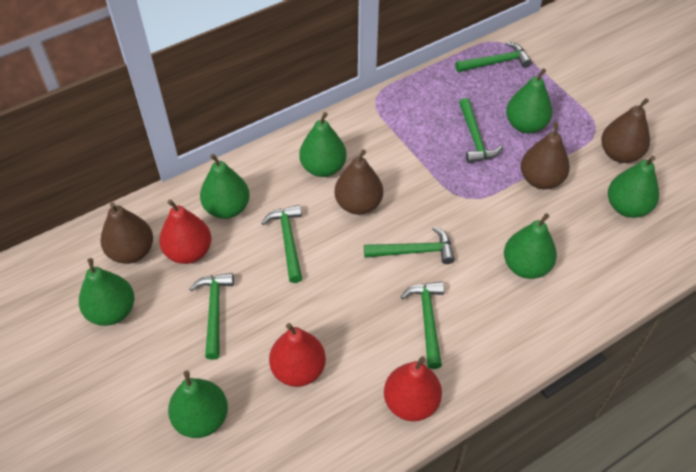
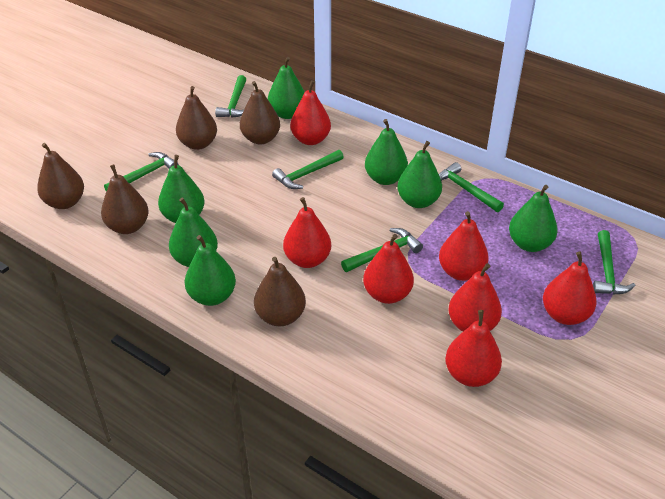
brown pear: [100,202,153,264] [334,149,383,215] [521,122,570,189] [601,98,650,163] = 4 -> [37,143,84,209] [101,164,149,234] [176,86,217,150] [240,81,280,144] [254,257,306,327] = 5
red pear: [159,199,211,264] [269,323,326,387] [384,356,442,421] = 3 -> [283,197,331,268] [290,80,331,145] [363,234,414,304] [439,211,489,281] [445,310,502,387] [449,263,502,332] [543,252,597,325] = 7

